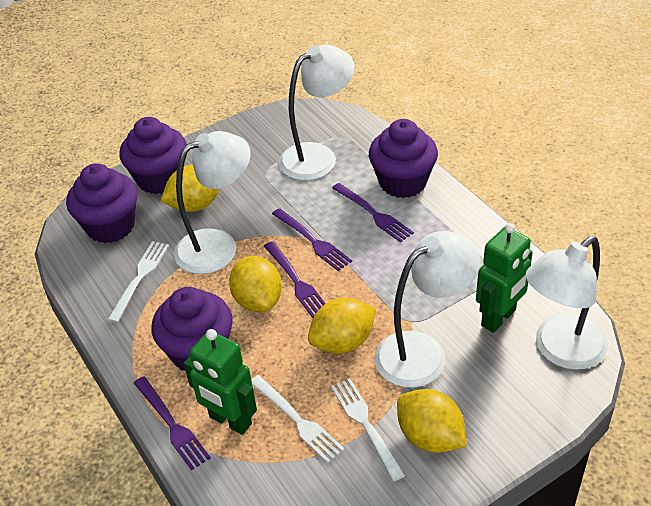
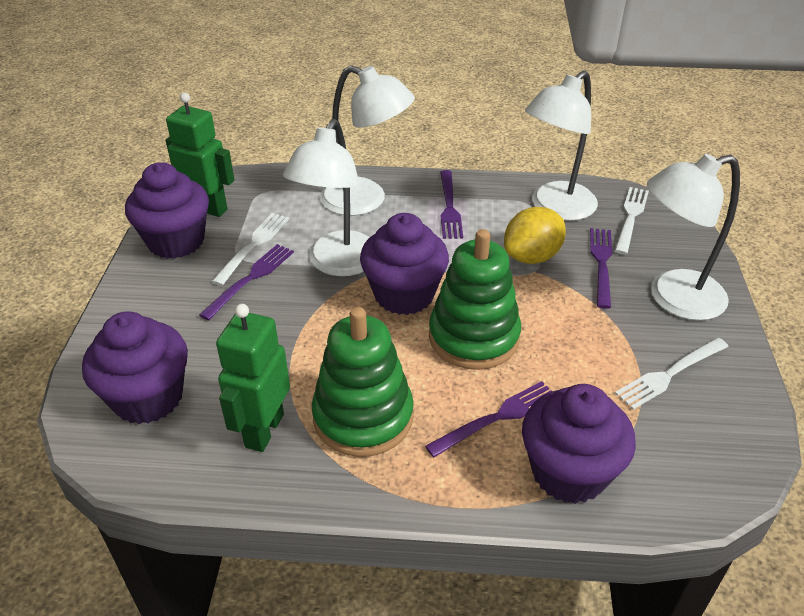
green stacking toy: none = 0 -> [312,307,414,457] [429,229,521,370] = 2
yellow lemon: [160,164,219,212] [229,256,282,312] [308,298,376,354] [397,389,467,453] = 4 -> [504,207,566,264] = 1

